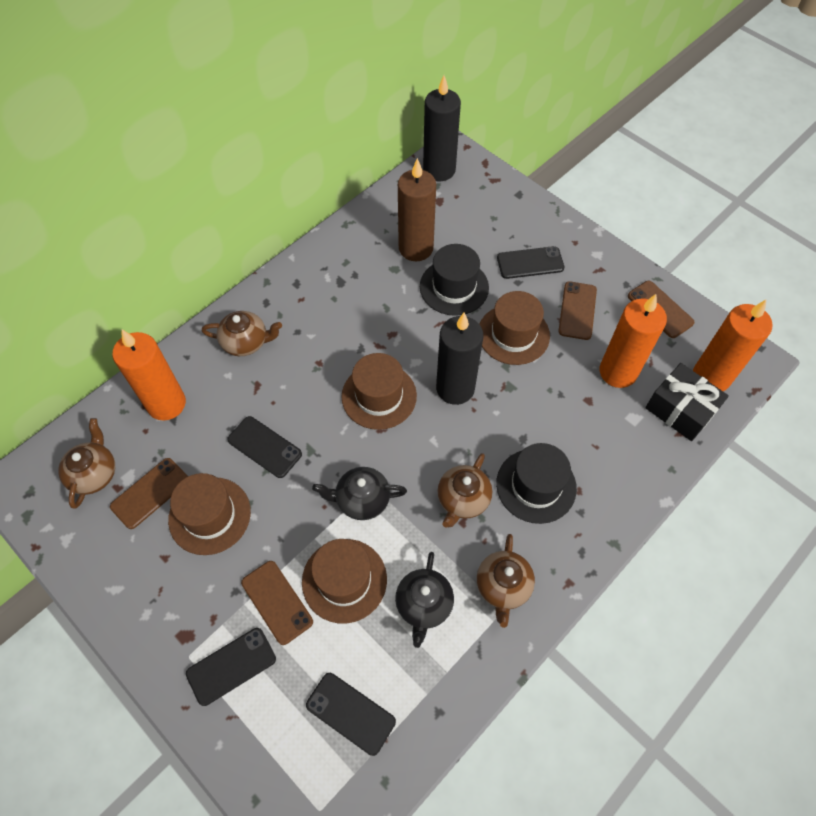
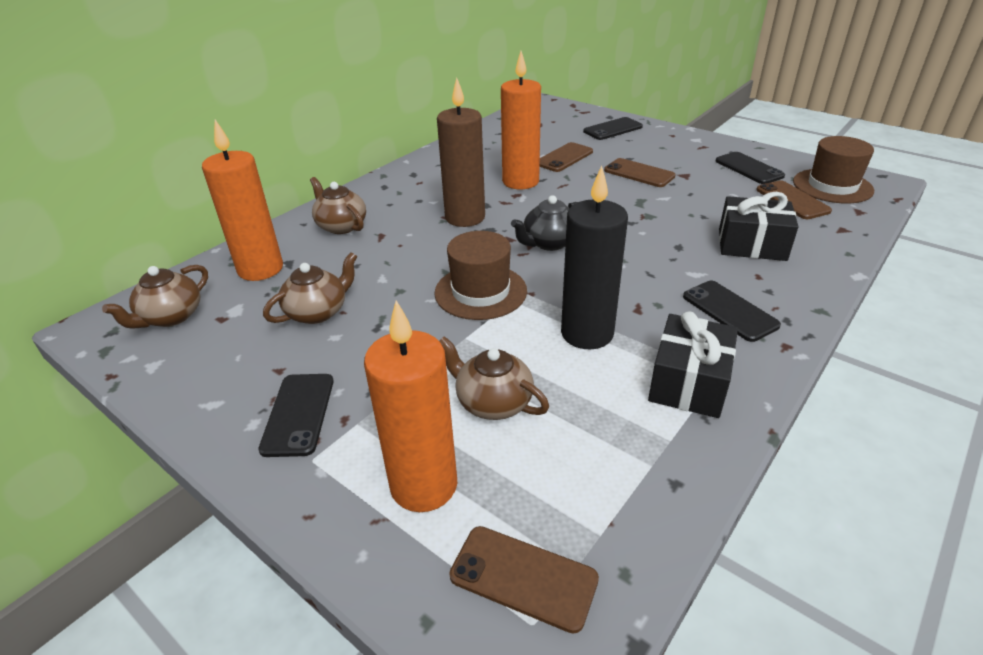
black candle: [423,76,461,181] [436,313,483,405] = 2 -> [561,166,628,349] = 1
black gift: [645,363,729,441] = 1 -> [648,311,738,418] [719,192,798,261] = 2
black hat: [420,244,489,316] [496,443,577,524] = 2 -> none = 0
black teapot: [312,467,407,520] [395,552,454,648] = 2 -> [511,195,578,251] = 1
brown hat: [168,473,251,555] [302,539,387,624] [341,353,417,430] [479,291,550,365] = 4 -> [434,231,527,320] [793,136,874,203] = 2

